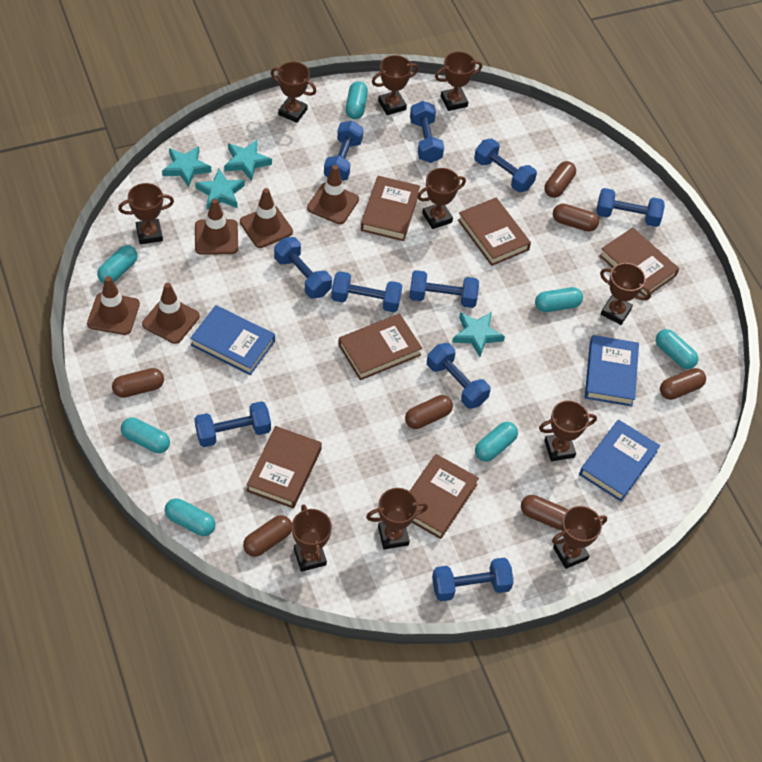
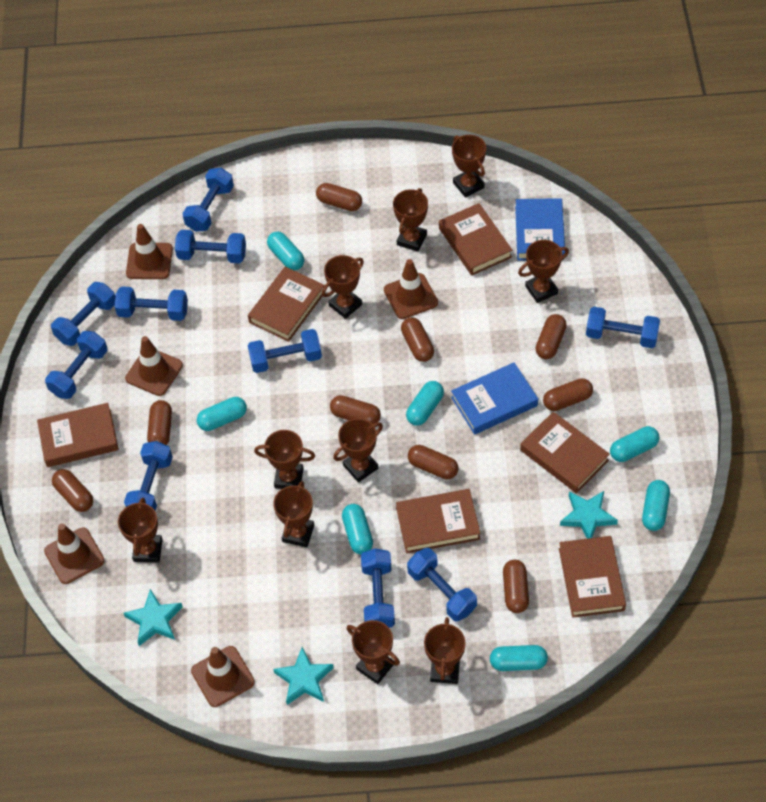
blue book: [190,305,275,375] [579,420,660,501] [585,335,639,406] = 3 -> [451,362,538,435] [515,198,565,260] = 2
brown capsule: [112,368,164,398] [243,515,292,557] [405,395,453,429] [521,495,568,530] [545,161,576,198] [553,204,599,232] [660,368,706,400] = 7 -> [52,469,93,512] [147,400,172,445] [316,183,362,211] [330,395,381,424] [401,317,434,362] [408,445,458,479] [503,560,529,613] [535,314,567,359] [543,378,593,411] = 9
turquoise star: [162,146,211,187] [195,169,245,210] [224,140,272,181] [452,312,505,357] = 4 -> [124,589,183,646] [273,647,334,705] [560,491,618,539] = 3

